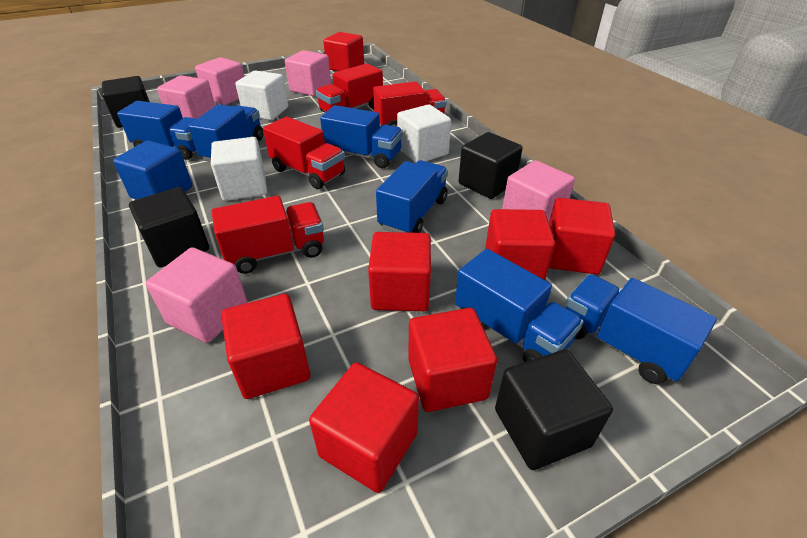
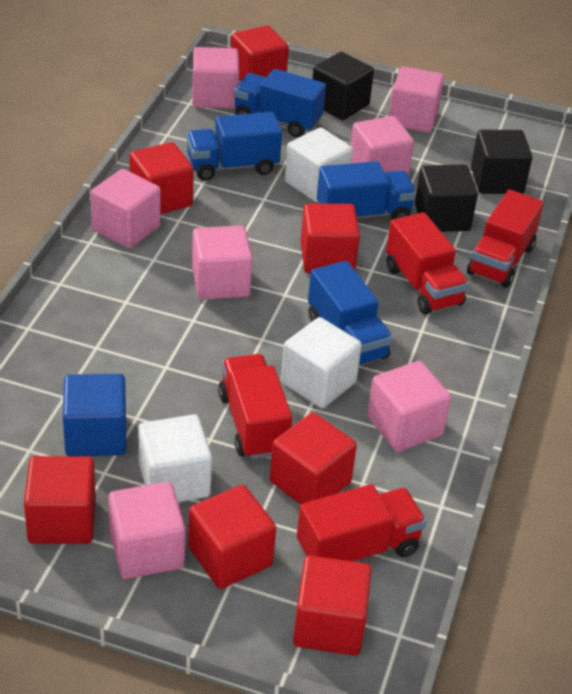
black cube: [102,76,150,128] [129,187,209,268] [459,132,523,199] [495,349,613,470] = 4 -> [312,52,374,120] [415,164,478,232] [471,130,532,194] = 3
blue truck: [117,101,197,160] [188,104,263,162] [320,105,403,168] [376,160,448,233] [455,249,584,362] [565,274,717,384] = 6 -> [186,112,282,181] [234,69,326,137] [308,261,393,365] [317,161,416,220] = 4
pink cube: [146,247,248,343] [157,75,215,119] [195,57,244,105] [285,50,331,96] [502,160,575,222] = 5 -> [90,169,161,248] [108,482,186,579] [192,225,253,300] [193,47,239,109] [351,116,414,176] [367,361,451,452] [389,66,444,133] = 7

